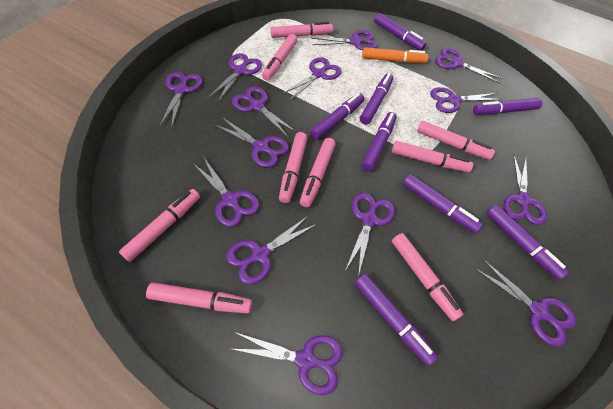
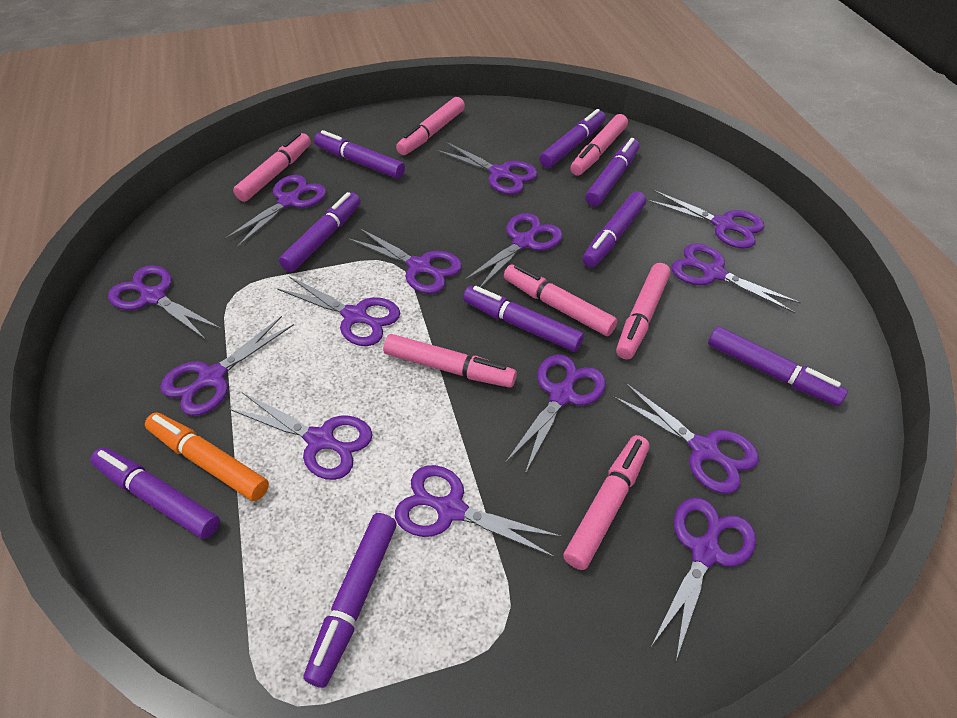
pink marker: [119,189,200,262] [146,283,252,314] [262,34,297,81] [270,22,333,38] [279,132,307,203] [300,138,336,207] [392,141,473,172] [392,233,463,321] [417,121,495,160] = 9 -> [233,132,311,202] [383,334,517,388] [396,97,465,155] [504,264,618,336] [563,435,650,570] [570,114,628,176] [616,263,671,359] = 7
purple marker: [310,93,364,140] [355,274,438,366] [360,73,393,125] [361,112,397,172] [374,13,426,51] [403,174,483,233] [473,98,542,115] [486,205,569,280] = 8 -> [90,447,220,539] [279,192,361,272] [303,513,397,688] [314,130,405,179] [463,286,584,352] [539,109,606,168] [582,191,646,268] [585,138,639,206] [708,326,848,406] = 9

